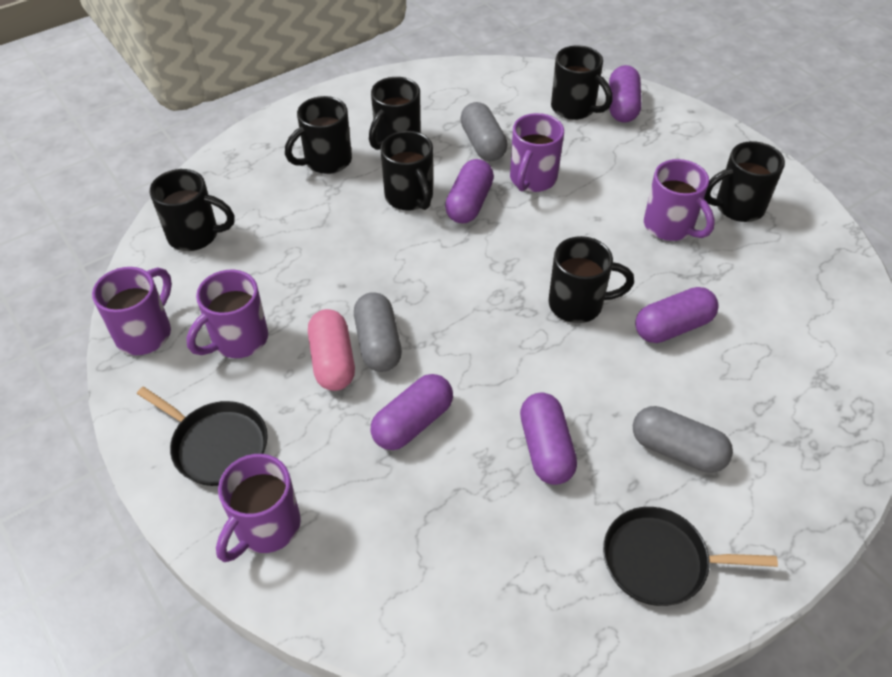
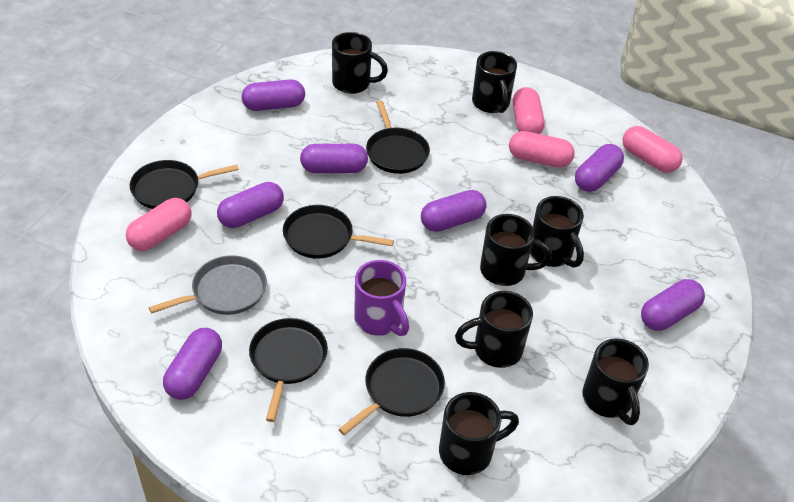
black pan: [137,387,268,486] [603,507,778,606] = 2 -> [130,160,239,209] [249,318,328,422] [283,205,394,258] [339,348,445,435] [366,100,430,174] = 5
grey capsule: [354,292,402,372] [460,102,508,161] [633,406,733,473] = 3 -> none = 0
grey pan: none = 0 -> [149,255,267,315] = 1
pink capsule: [308,309,355,391] = 1 -> [126,198,192,251] [509,131,575,168] [513,87,545,134] [622,126,683,173] = 4
purple capsule: [370,374,453,450] [445,159,494,224] [520,392,577,485] [609,65,641,123] [635,287,719,343] = 5 -> [163,328,222,400] [217,182,284,228] [242,79,305,111] [300,144,368,173] [421,190,486,232] [575,144,624,192] [641,279,705,331] = 7
purple mug: [92,267,172,355] [187,270,268,358] [216,454,301,562] [510,113,564,192] [644,159,715,241] = 5 -> [354,260,409,336] = 1

